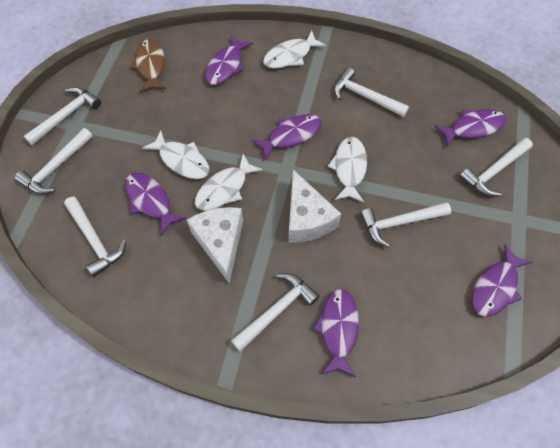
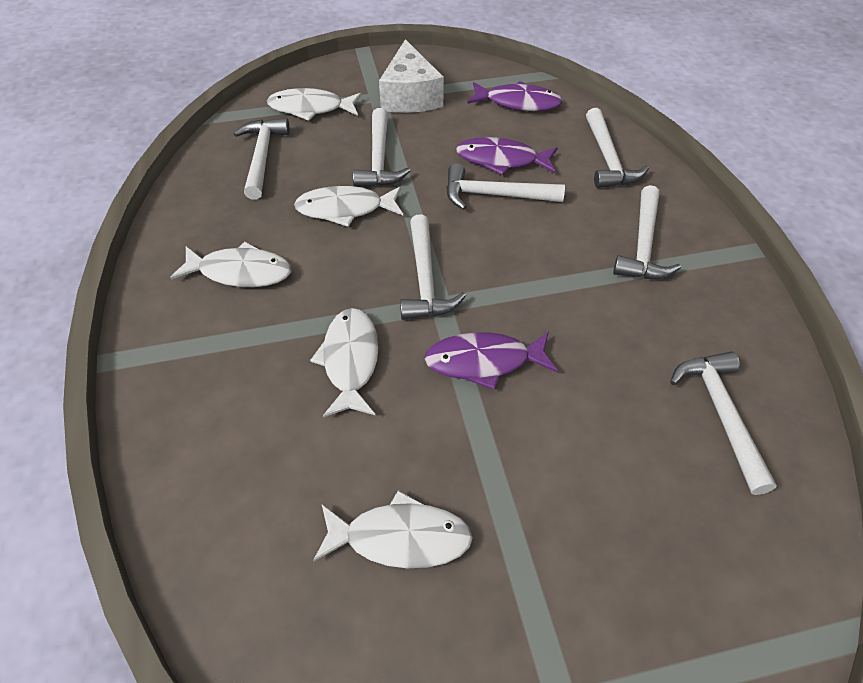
brown fish: [130,39,166,93] = 1 -> none = 0
purple fish: [125,173,186,236] [205,35,253,85] [252,114,322,160] [313,289,359,377] [434,109,506,147] [472,244,532,317] = 6 -> [424,332,558,390] [456,137,558,175] [467,81,563,111] = 3
white cheese: [187,207,243,283] [288,170,341,242] = 2 -> [379,39,444,113] = 1
white fish: [142,130,210,179] [195,154,263,211] [263,31,326,69] [328,137,367,202] = 4 -> [170,242,292,287] [267,88,362,121] [294,186,403,227] [310,308,379,418] [313,490,473,568] = 5

